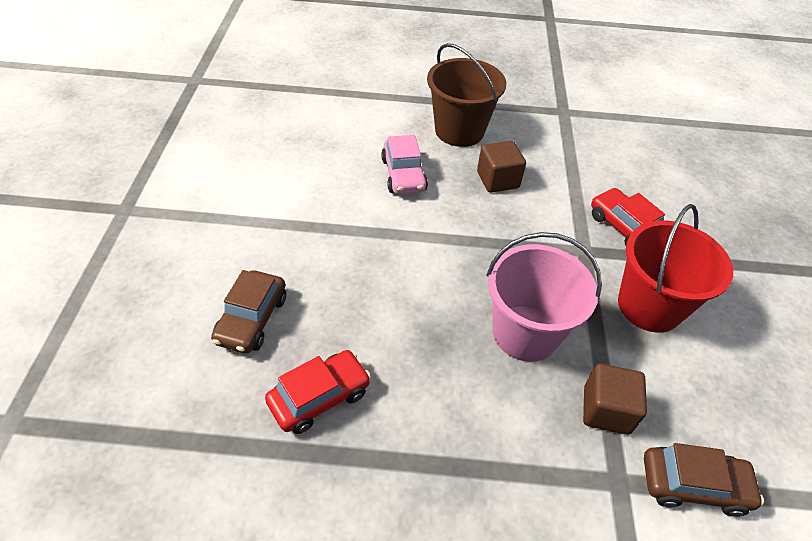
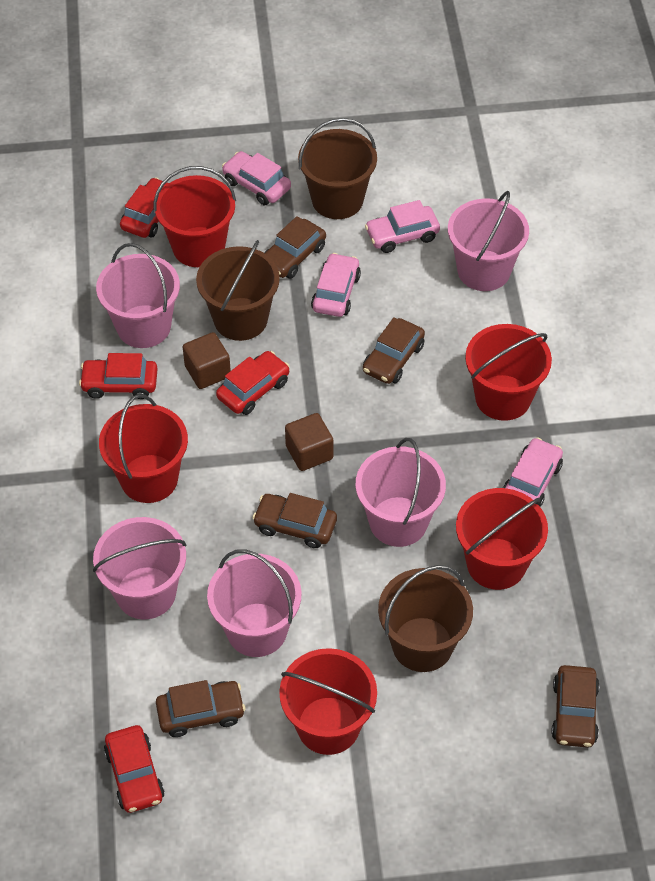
brown bucket: [427,43,506,147] = 1 -> [196,240,280,341] [298,118,377,219] [378,565,473,672] = 3
brown car: [211,270,286,353] [644,443,764,517] = 2 -> [156,680,245,737] [252,493,337,548] [264,216,326,279] [363,317,425,384] [551,665,600,748] = 5
pink bucket: [486,232,602,362] = 1 -> [93,517,186,619] [96,243,180,348] [207,549,302,657] [356,438,446,547] [448,191,529,291] = 5
pink car: [381,135,428,194] = 1 -> [222,151,291,205] [311,253,361,317] [365,200,440,253] [503,437,563,507] = 4
red bucket: [618,204,733,333] = 1 -> [99,394,188,503] [153,166,236,267] [279,648,377,755] [456,488,548,590] [465,324,552,421] = 5
red car: [265,350,371,434] [591,188,665,246] = 2 -> [79,353,158,399] [104,725,165,813] [120,178,169,238] [216,351,290,415] = 4

